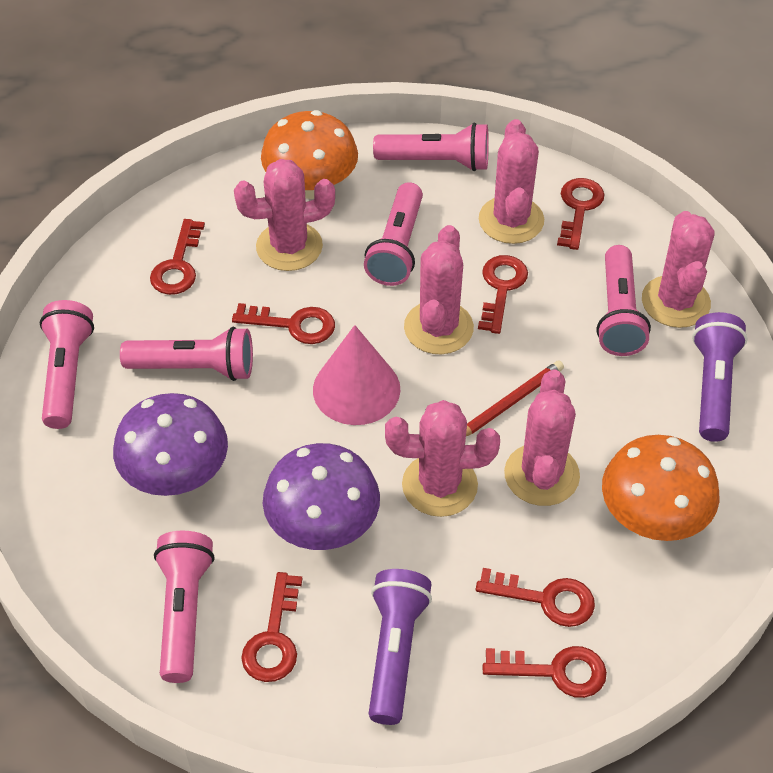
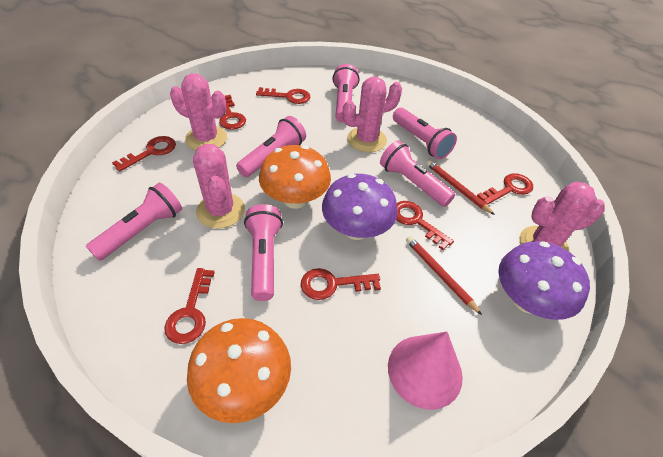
pink cactus: [234,159,335,271] [385,400,500,517] [404,225,474,354] [479,119,544,244] [504,369,580,506] [642,211,714,328] = 6 -> [170,73,227,150] [193,144,245,229] [342,77,402,152] [519,181,605,252] = 4
purple flashlight: [369,569,432,725] [692,312,748,442] = 2 -> none = 0
red pencil: [466,361,564,436] = 1 -> [406,236,482,315] [426,160,495,215] = 2

